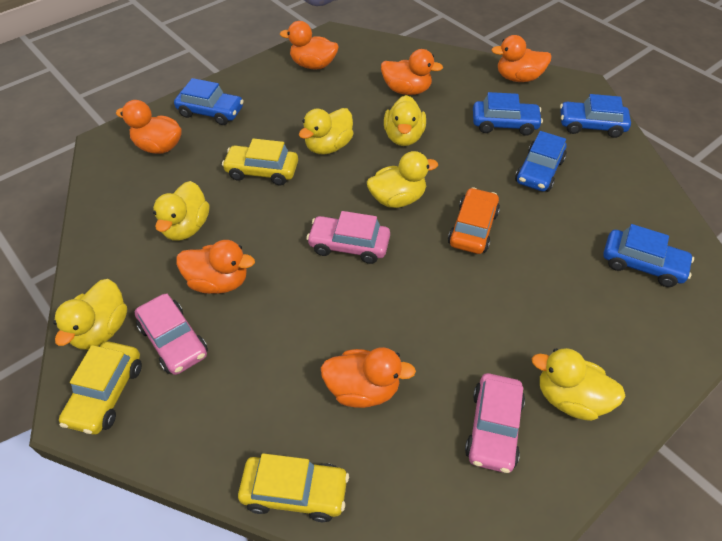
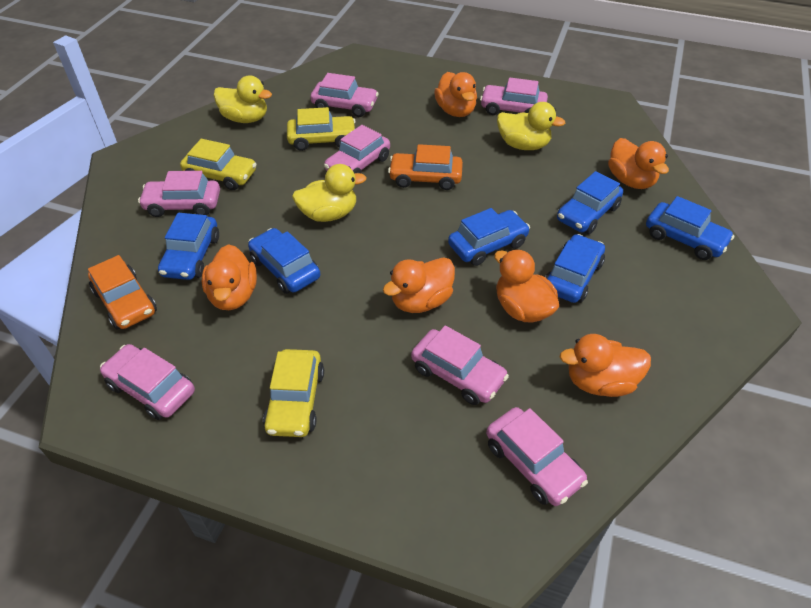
blue car: [174,78,244,125] [473,92,543,136] [515,131,567,192] [560,94,631,138] [603,224,694,287] = 5 -> [158,213,219,280] [248,228,320,294] [448,208,530,266] [545,234,605,303] [557,171,623,234] [646,196,735,260] = 6
orange car: [448,187,500,254] = 1 -> [88,255,157,330] [388,144,463,190] = 2
pink car: [135,294,208,375] [306,211,390,264] [465,373,525,473] = 3 -> [100,344,195,420] [138,171,220,217] [310,73,379,117] [324,125,390,174] [411,325,509,405] [480,78,548,115] [486,407,588,506] = 7
yellow duck: [53,279,127,350] [153,181,209,240] [299,108,354,155] [367,151,438,208] [384,95,426,146] [532,348,626,421] = 6 -> [213,76,272,123] [292,164,367,222] [497,102,565,150] = 3

